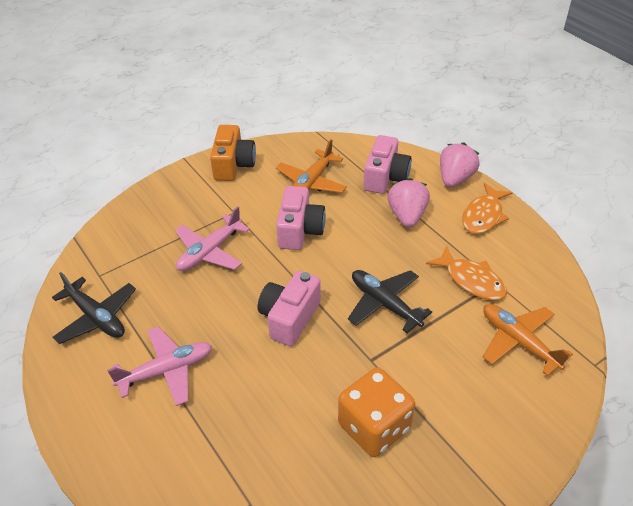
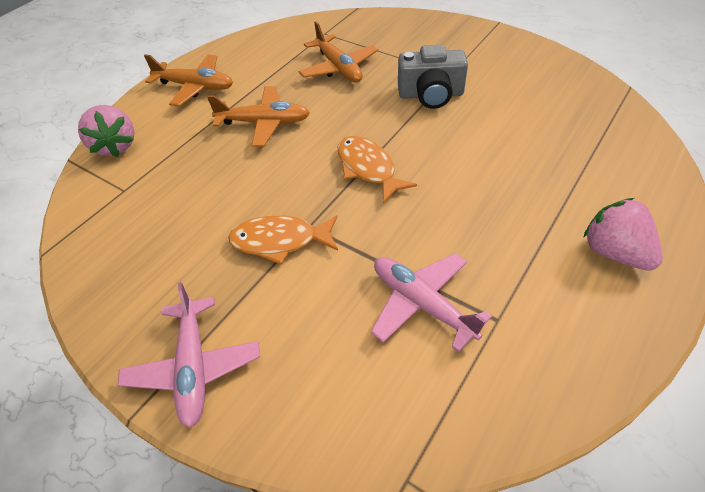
black plane: [52,272,136,344] [348,270,432,333] = 2 -> none = 0
grey camera: none = 0 -> [398,45,468,109] = 1
orange camera: [210,125,256,181] = 1 -> none = 0
orange dice: [338,367,415,457] = 1 -> none = 0
orange plane: [276,139,347,193] [483,304,573,376] = 2 -> [144,54,233,106] [207,86,310,147] [298,21,378,82] = 3
pink camera: [258,271,321,346] [276,186,326,250] [364,135,411,194] = 3 -> none = 0

